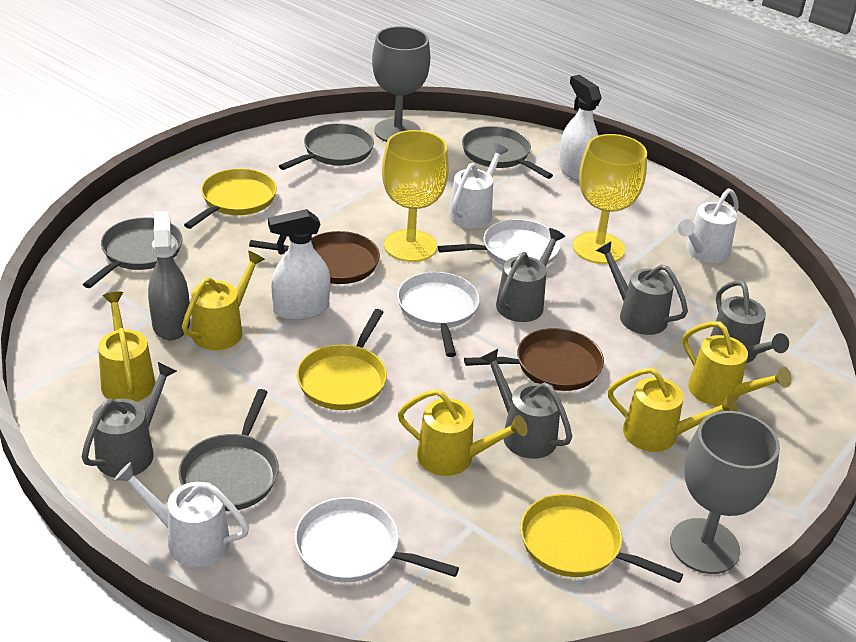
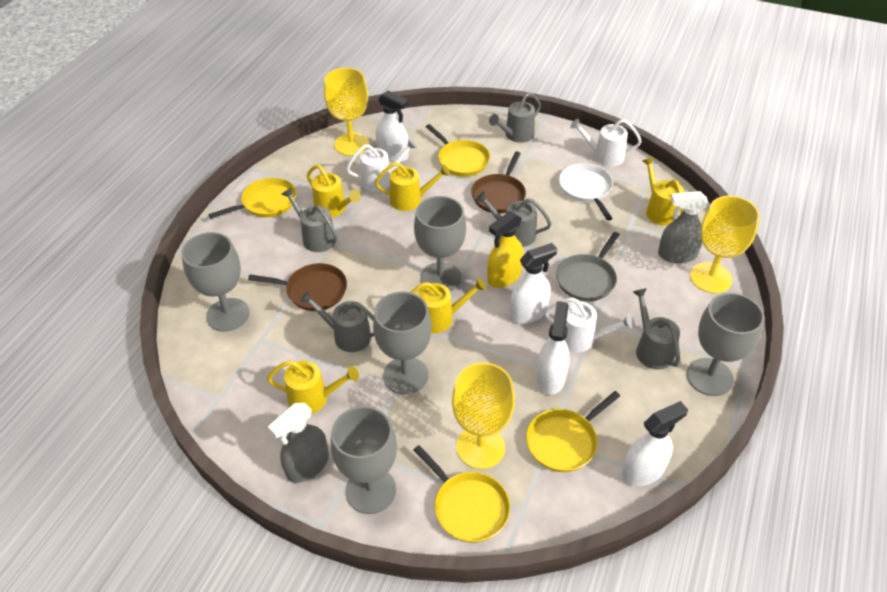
grey goblet: [372,26,430,142] [670,411,780,574] = 2 -> [181,232,250,332] [331,406,397,514] [373,292,432,395] [414,196,466,291] [687,293,764,396] = 5
grey pan: [83,217,183,288] [178,389,279,511] [279,123,374,170] [462,126,553,179] = 4 -> [556,232,620,301] = 1
grey spray bottle: [148,211,190,341] = 1 -> [268,403,329,483] [658,191,708,263] = 2
white pan: [294,497,459,582] [397,272,480,357] [438,219,561,266] = 3 -> [559,163,613,221] = 1
white spray bottle: [268,209,330,320] [559,75,602,182] = 2 -> [376,91,409,162] [510,243,557,324] [537,301,570,395] [622,401,688,486] = 4
yellow goblet: [382,130,449,262] [573,134,647,264] = 2 -> [324,68,369,156] [452,363,515,469] [690,196,760,293] = 3
yellow pan: [184,168,277,229] [297,309,387,410] [520,494,683,583] = 3 -> [209,178,296,219] [414,445,510,543] [426,124,490,176] [526,391,620,472] = 4
yellow spray bottle: none = 0 -> [487,211,524,288] = 1

